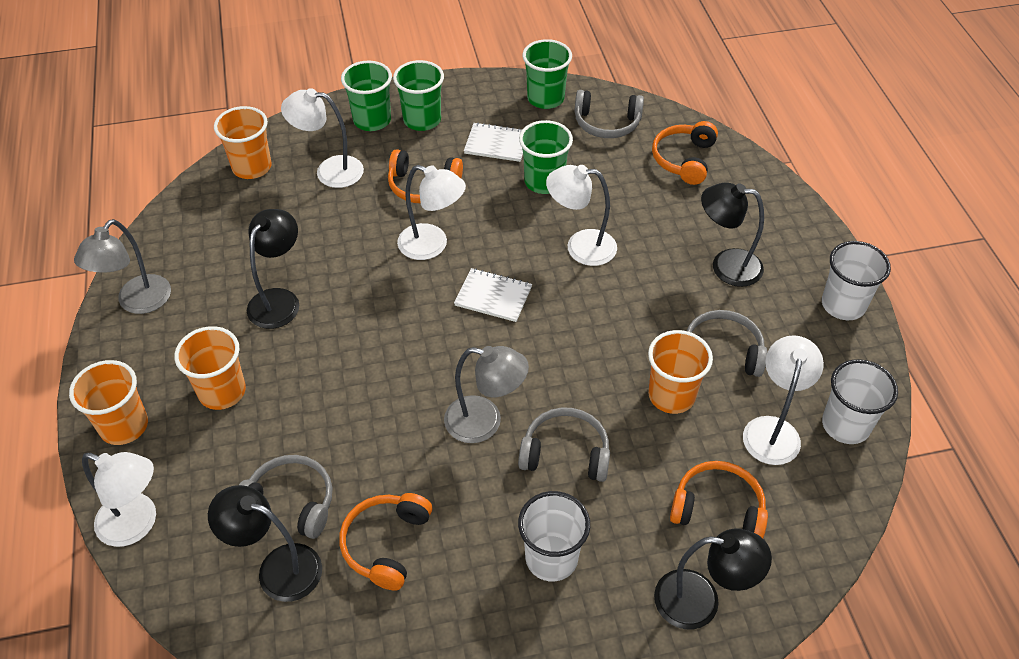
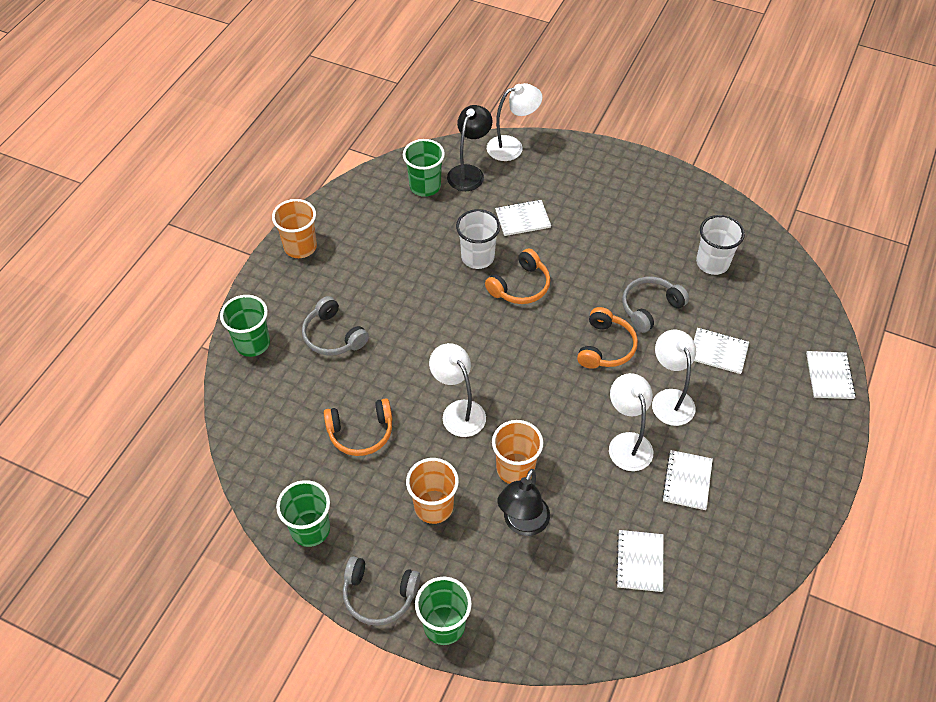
black lamp: [208,485,322,602] [247,209,299,329] [654,528,772,629] [701,182,764,287] = 4 -> [447,105,493,191] [497,469,550,536] = 2
grey headphones: [239,455,333,539] [518,407,610,482] [575,90,644,138] [687,310,767,377] = 4 -> [302,296,369,356] [343,556,420,626] [622,277,689,333] = 3
grey lamp: [74,219,171,314] [444,346,529,443] = 2 -> none = 0
orange cup: [69,360,148,445] [174,326,246,410] [214,106,272,179] [648,330,713,414] = 4 -> [272,199,317,258] [406,458,459,524] [492,420,543,484] = 3
orange headphones: [339,493,432,591] [388,149,463,203] [652,121,718,185] [670,461,768,538] = 4 -> [324,398,392,456] [485,248,550,304] [577,307,638,369] = 3
white cup: [518,491,590,582] [822,241,891,320] [822,359,898,444] = 3 -> [456,209,500,269] [696,215,745,275] = 2
white lamp: [82,452,156,547] [281,88,364,188] [397,165,466,260] [546,165,617,266] [743,335,824,465] = 5 -> [429,343,486,437] [487,83,542,161] [609,373,653,471] [652,329,696,426] = 4
white notebook: [454,268,532,322] [464,122,523,162] = 2 -> [495,200,551,236] [616,530,663,592] [662,450,713,510] [694,328,749,374] [806,351,856,399] = 5

